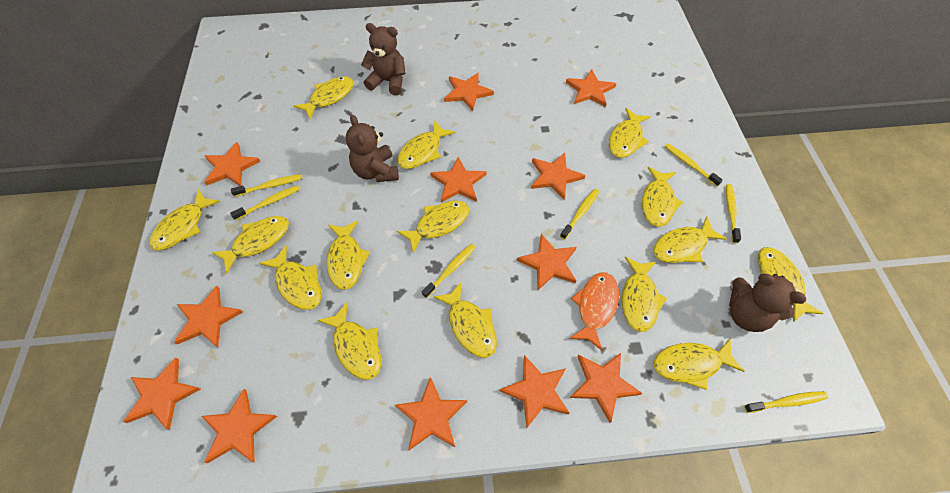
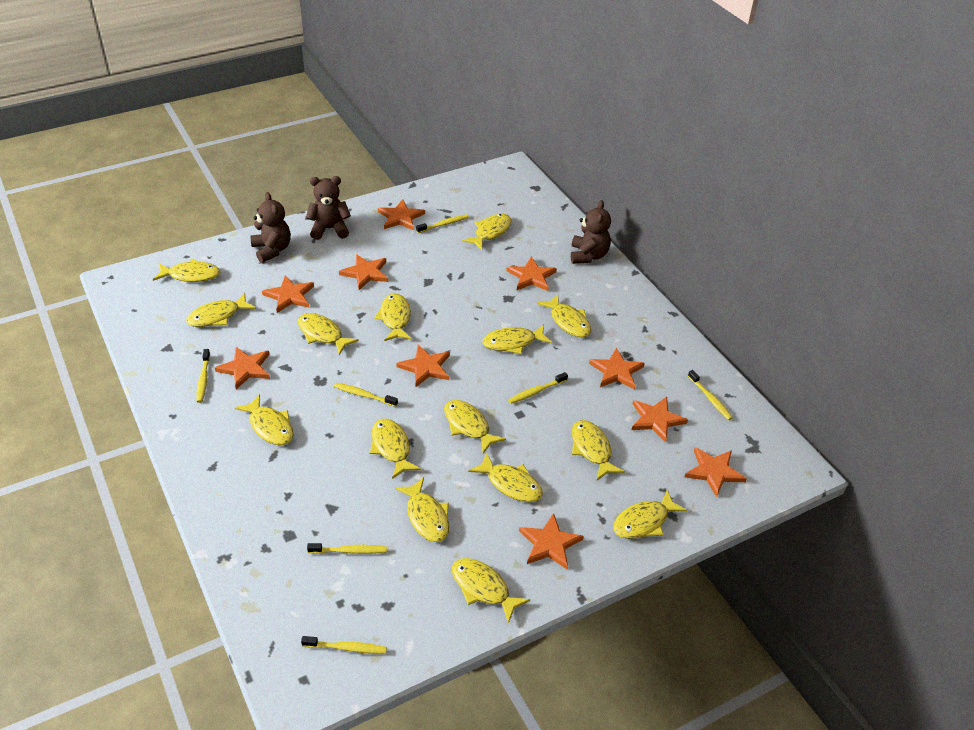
orange fish: [569,272,619,351] = 1 -> none = 0
orange star: [123,357,201,430] [174,286,243,348] [202,389,277,463] [204,142,261,186] [395,377,467,450] [430,157,486,203] [444,72,494,111] [500,355,570,428] [517,234,577,290] [531,153,586,200] [566,69,616,107] [570,353,642,423] = 12 -> [215,347,270,390] [262,276,314,313] [339,254,388,290] [378,199,425,231] [396,345,450,387] [507,257,557,291] [519,513,584,570] [589,348,645,390] [632,397,688,443] [685,447,747,497] = 10

